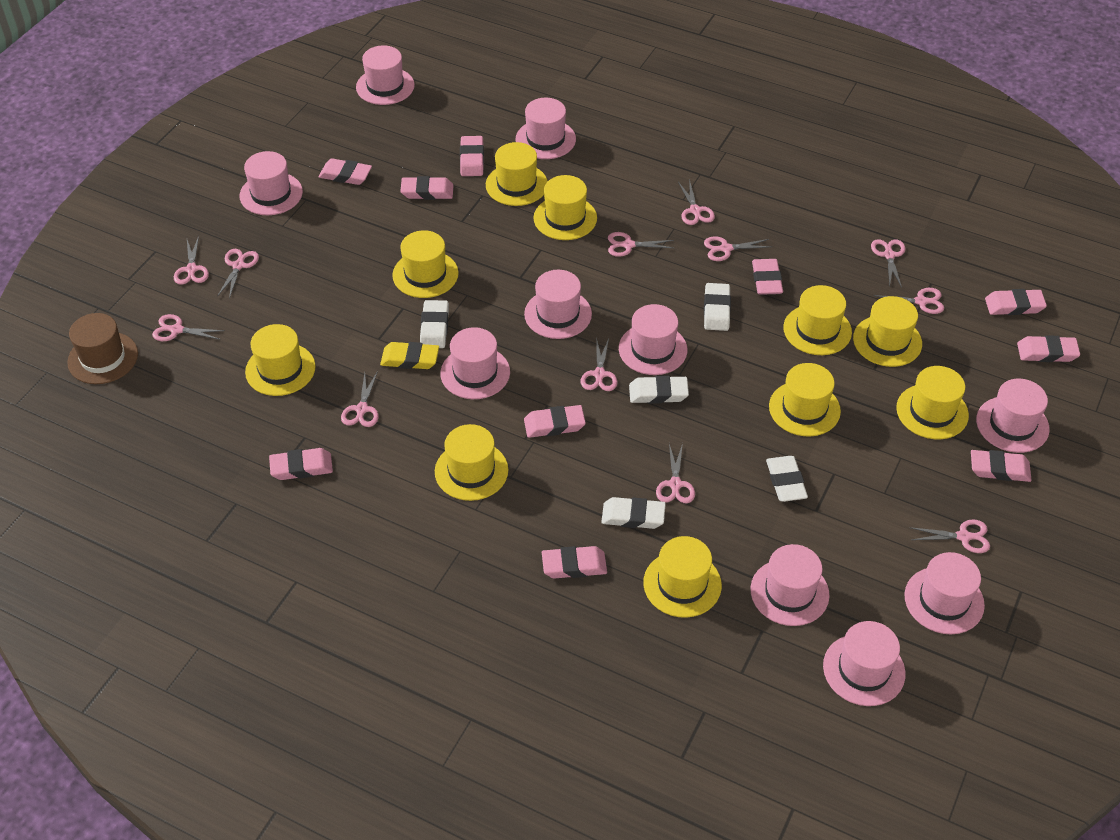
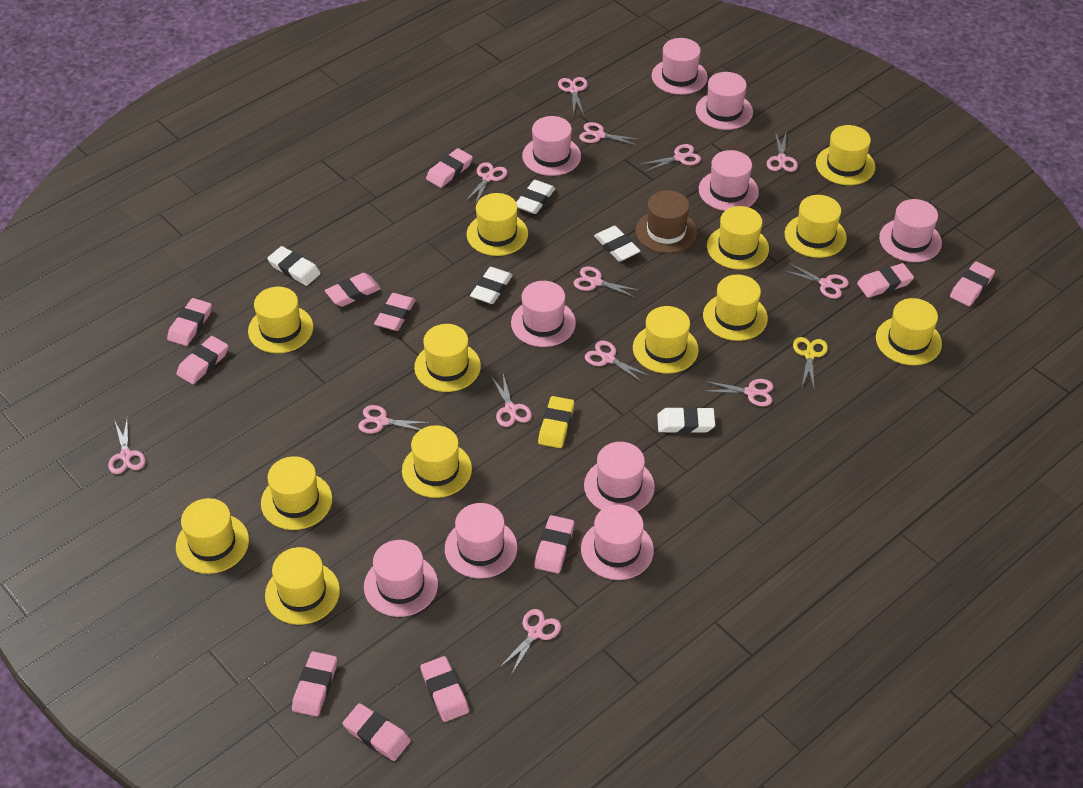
pink eraser: [269,448,333,480] [318,158,372,185] [400,176,454,200] [460,136,484,176] [524,405,586,438] [542,546,607,578] [752,259,783,295] [971,450,1031,482] [985,289,1047,315] [1017,335,1080,362] = 10 -> [167,298,212,346] [176,336,228,384] [292,651,337,717] [325,273,381,307] [343,703,411,761] [374,293,416,331] [420,656,469,722] [426,148,473,188] [534,515,574,574] [857,263,914,298] [950,261,995,306] = 11
pink scissors: [152,314,225,341] [174,236,209,285] [217,249,259,299] [341,371,379,427] [581,337,617,391] [608,232,674,257] [656,443,695,503] [678,179,715,225] [704,236,772,261] [871,239,905,288] [873,288,944,314] [909,519,990,553] = 12 -> [108,420,146,474] [358,405,431,434] [466,162,507,205] [491,374,532,427] [499,609,561,675] [558,77,588,115] [574,267,638,298] [579,122,638,146] [585,341,650,383] [641,144,701,172] [704,379,773,407] [767,131,798,172] [783,263,849,299] = 13
yellow hat: [245,324,316,396] [392,230,459,298] [435,424,508,501] [486,142,548,206] [533,175,597,240] [643,536,722,618] [769,363,841,437] [783,285,852,355] [853,296,922,367] [896,366,969,439] = 10 -> [176,498,249,574] [248,287,313,353] [261,456,332,530] [265,547,340,625] [402,425,472,498] [414,324,481,392] [467,193,528,256] [633,306,699,374] [703,275,768,341] [707,206,769,270] [785,195,847,258] [816,125,875,185] [876,298,942,365] = 13
yellow scissors: none = 0 -> [793,337,828,388] = 1

